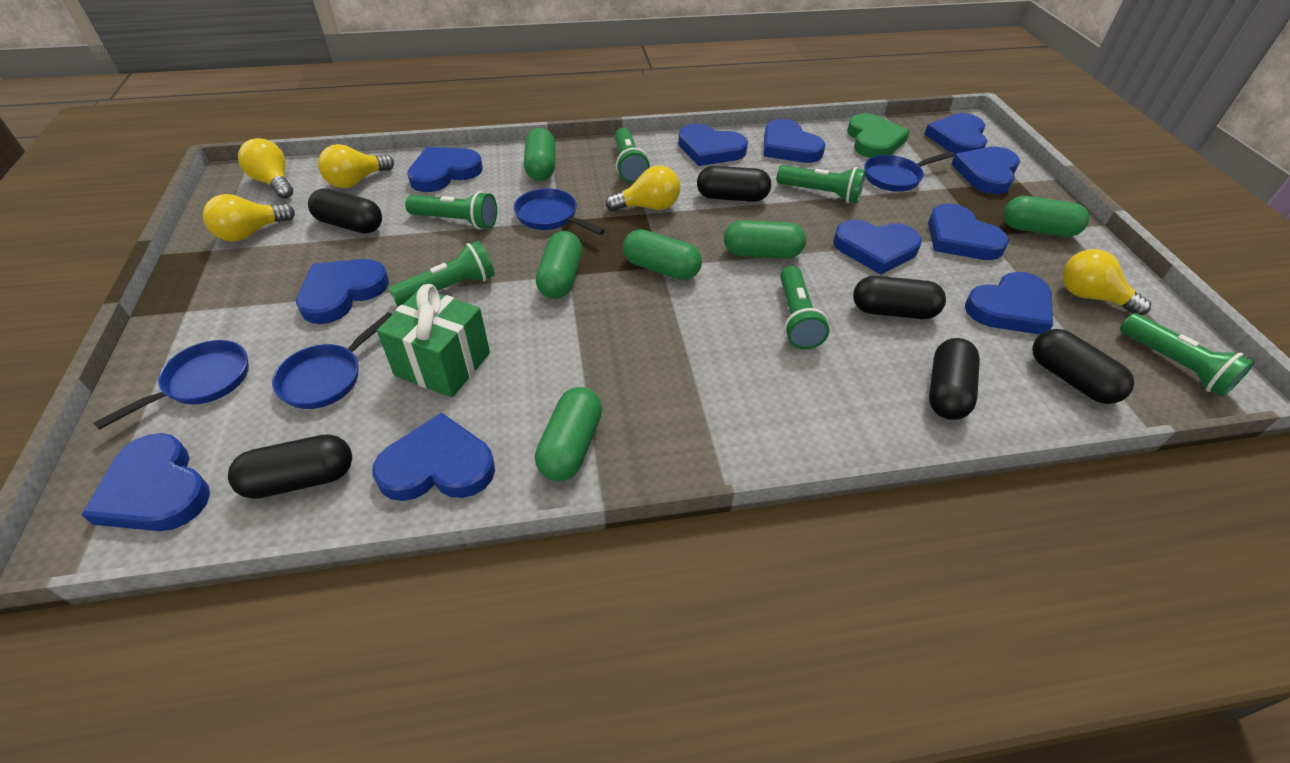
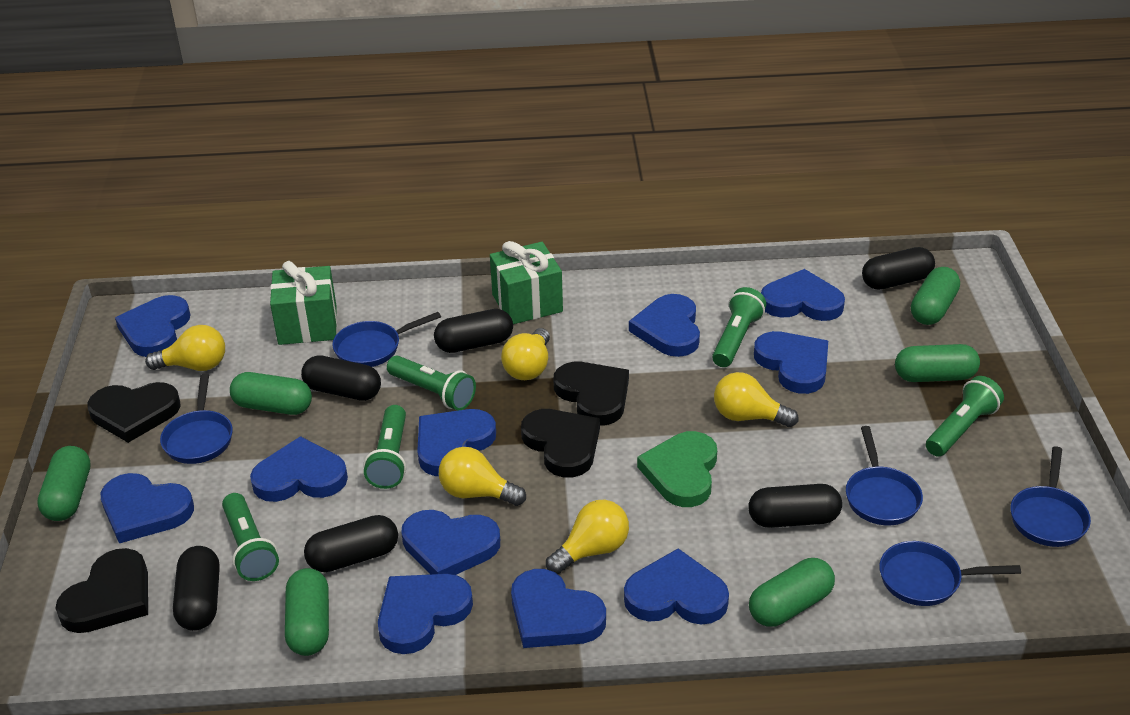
black heart: none = 0 -> [55,548,148,633] [87,382,181,443] [521,409,600,478] [554,362,629,426] = 4
blue pan: [93,340,249,430] [272,312,393,409] [514,188,605,235] [864,151,954,192] = 4 -> [160,373,233,464] [332,312,441,367] [846,426,923,525] [879,541,1021,606] [1010,446,1091,547] = 5
green flashlight: [389,241,495,306] [405,191,497,230] [615,128,650,183] [777,165,866,203] [780,266,829,349] [1120,313,1255,397] = 6 -> [222,493,279,581] [363,405,406,489] [387,356,476,411] [712,287,766,367] [926,376,1004,457] = 5
green gift: [377,284,490,398] = 1 -> [270,261,337,345] [490,241,563,324] = 2

